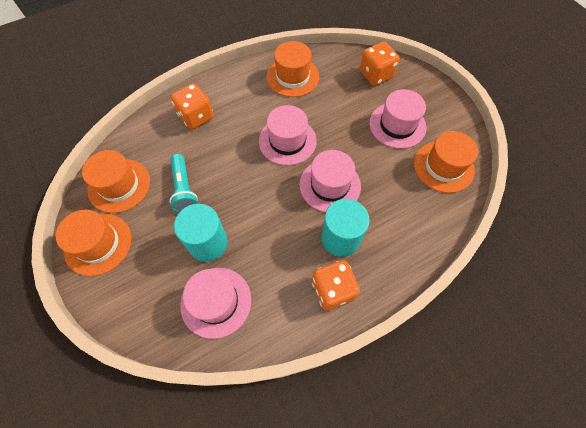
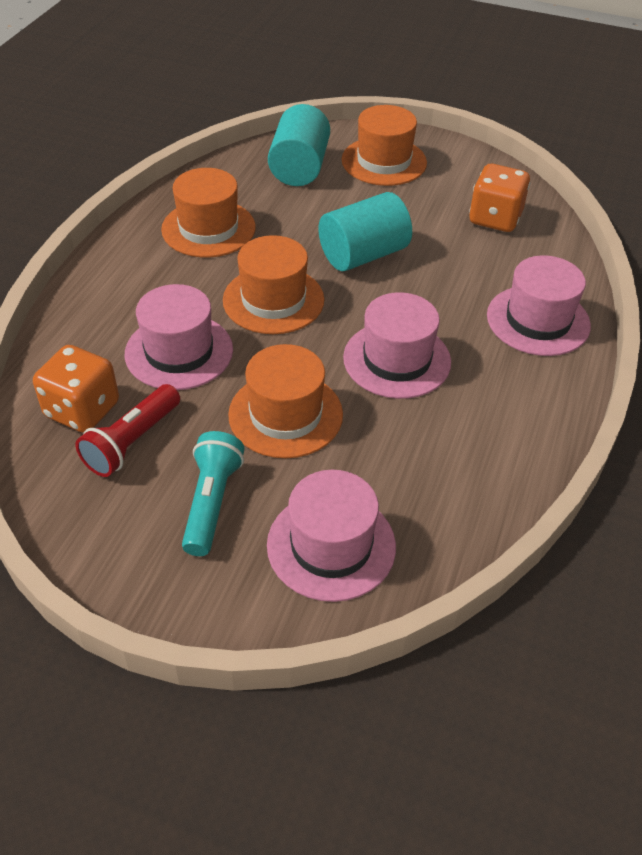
orange dice: [171,83,213,129] [312,260,360,311] [360,42,399,85] = 3 -> [33,345,119,433] [469,164,530,232] = 2
red flashlight: none = 0 -> [75,384,180,477] = 1

